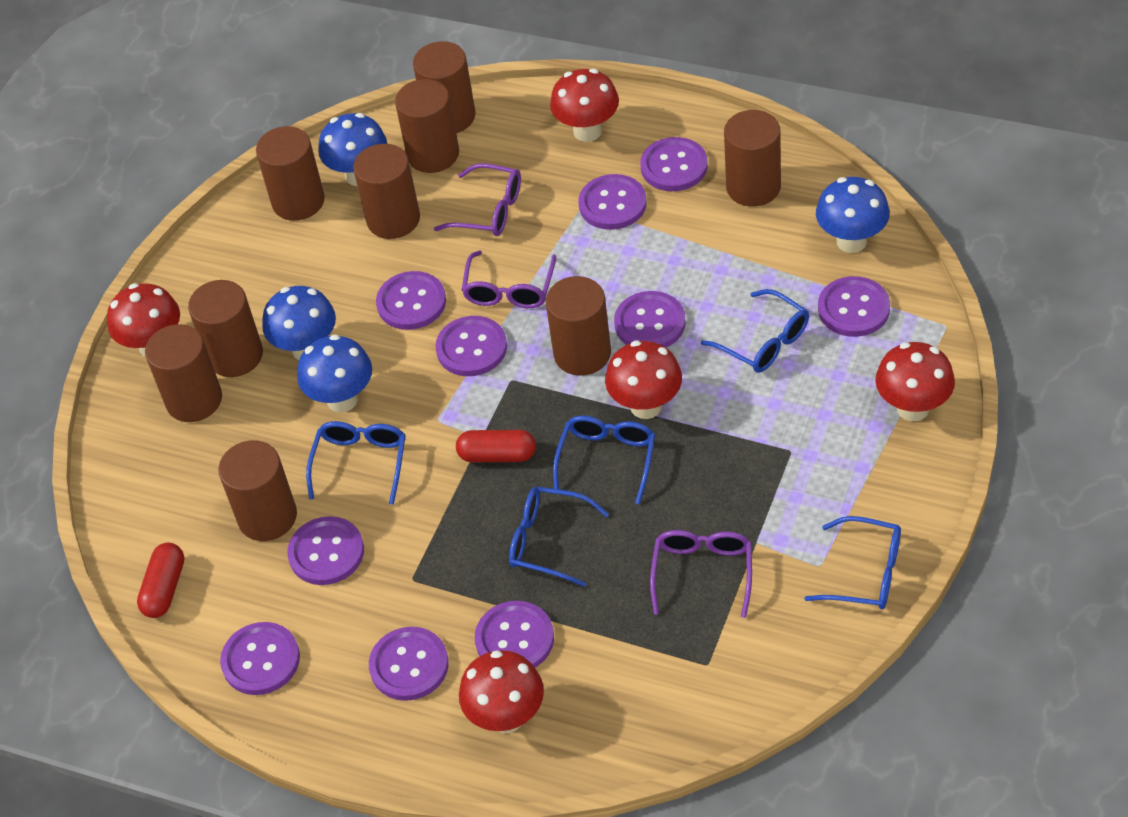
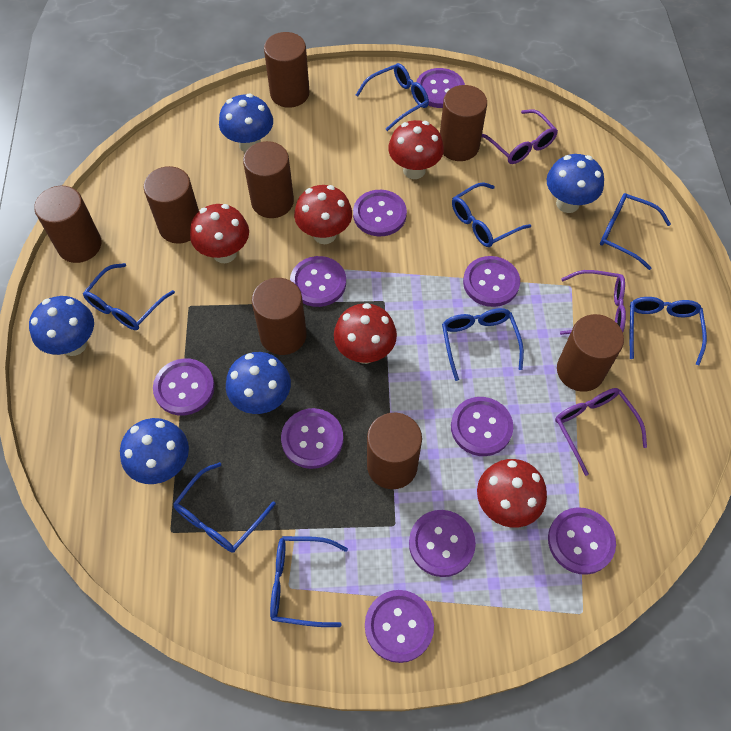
blue glasses: [306,421,406,505] [509,487,609,587] [553,416,655,504] [701,289,809,373] [804,516,901,609] = 5 -> [83,263,175,330] [173,462,276,553] [270,536,348,627] [356,63,429,131] [442,308,524,381] [452,182,531,247] [600,193,671,270] [630,297,707,365] = 8
blue mushroom: [262,286,336,360] [297,334,372,413] [318,113,387,186] [816,177,890,253] = 4 -> [29,296,94,356] [120,418,189,484] [219,94,273,152] [226,352,291,414] [547,154,604,213] = 5
brown cylinder: [145,324,222,422] [188,280,263,377] [218,440,297,541] [256,126,325,221] [353,144,420,239] [395,79,459,173] [413,41,476,133] [546,276,611,376] [724,110,781,207] = 9 -> [34,186,101,263] [143,166,199,244] [243,141,294,218] [252,278,307,355] [264,32,310,108] [367,413,422,489] [440,85,487,161] [557,314,624,392] = 8
red capsule: [137,542,184,618] [456,430,536,462] = 2 -> none = 0

